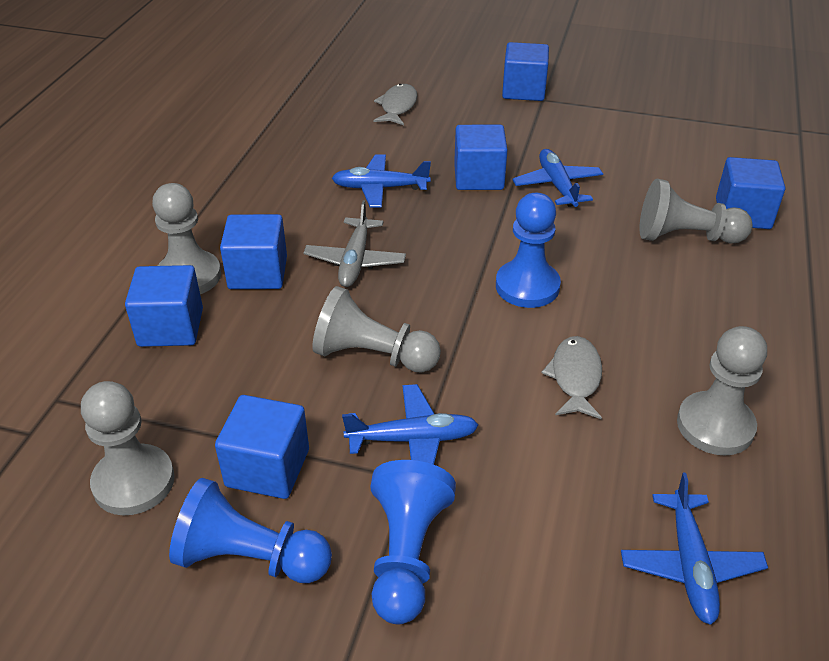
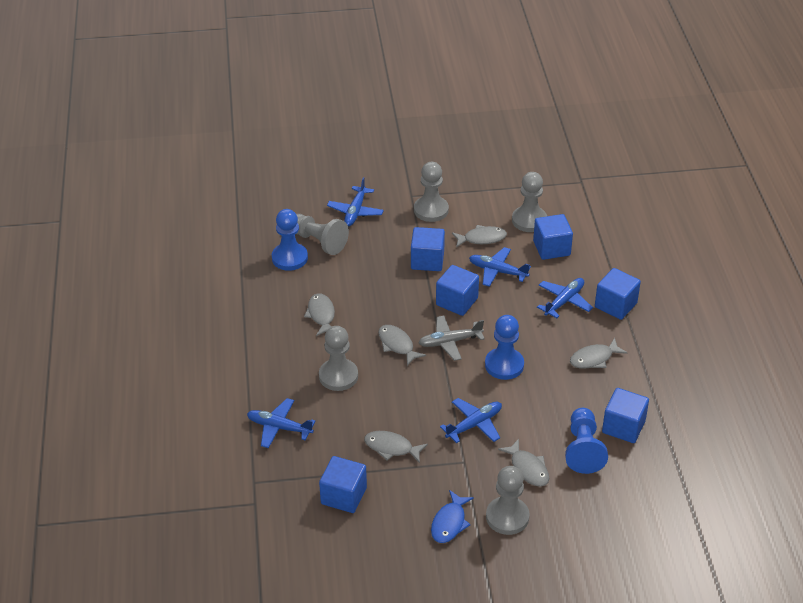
blue fish: none = 0 -> [431,490,474,543] = 1
blue plane: [332,154,431,208] [342,384,478,465] [512,149,603,207] [621,473,768,625] = 4 -> [247,398,315,448] [327,177,384,226] [440,398,502,443] [469,247,531,287] [537,278,593,318] = 5
grey fish: [374,84,417,125] [542,336,602,419] = 2 -> [304,293,335,336] [364,431,428,463] [378,325,426,366] [452,225,507,248] [498,439,550,487] [570,338,628,369] = 6

